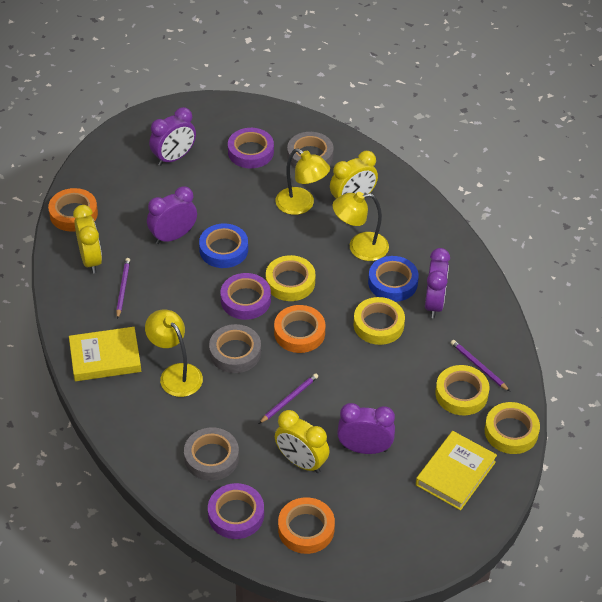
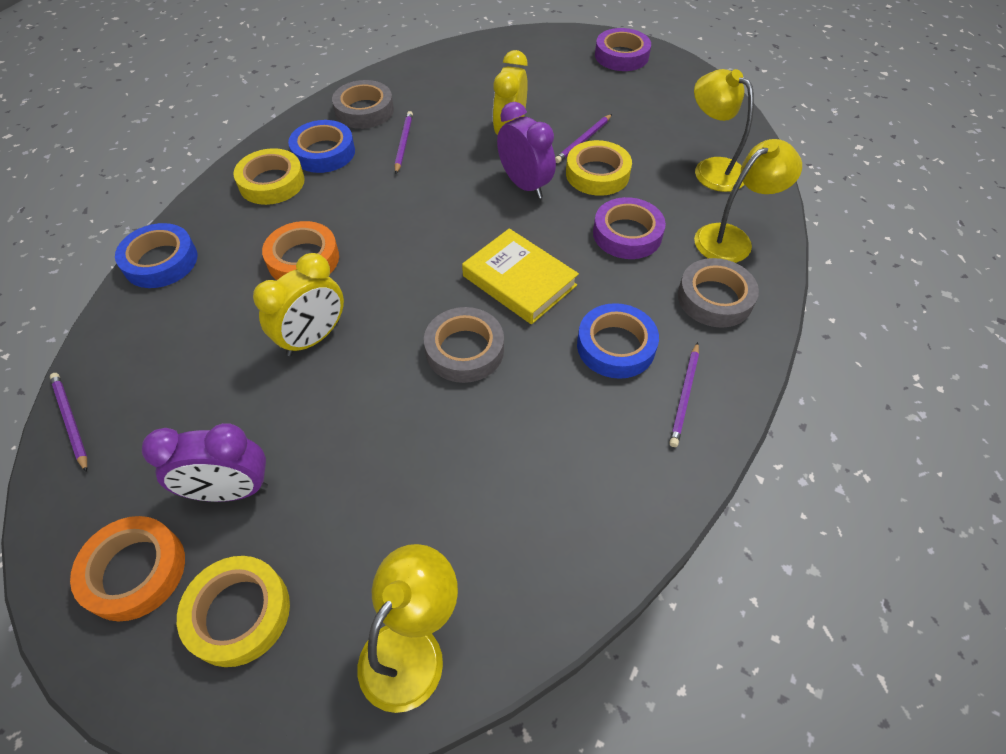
blue tape: [199,224,248,268] [368,256,419,302] = 2 -> [115,223,197,288] [288,120,355,173] [577,303,659,379] = 3
orange tape: [48,188,98,232] [274,305,325,353] [278,497,335,554] = 3 -> [70,516,185,622] [262,221,339,280] = 2
purple clock: [147,186,197,244] [149,107,196,166] [337,403,395,454] [425,248,450,318] = 4 -> [142,423,268,502] [497,102,556,199] = 2
purple pencil: [116,258,130,319] [259,373,318,424] [451,340,510,391] = 3 -> [50,373,87,472] [395,111,413,174] [555,114,612,163] [669,342,699,447] = 4
purple tape: [208,483,264,539] [221,273,271,320] [228,128,274,168] = 3 -> [593,197,666,259] [595,28,651,71] = 2
yellow book: [69,327,141,381] [416,431,497,511] = 2 -> [462,228,579,324] = 1
yellow clock: [73,205,102,274] [275,410,330,473] [330,151,378,199] = 3 -> [253,253,344,356] [493,50,528,135] = 2
yellow tape: [266,255,315,301] [354,297,405,345] [436,365,490,415] [485,402,540,454] = 4 -> [177,556,290,667] [233,148,305,205] [566,140,632,196] = 3

